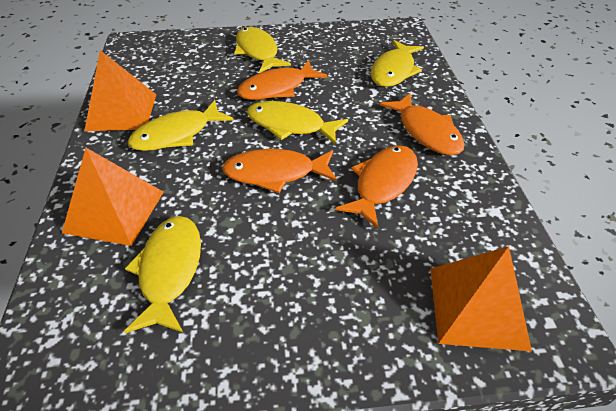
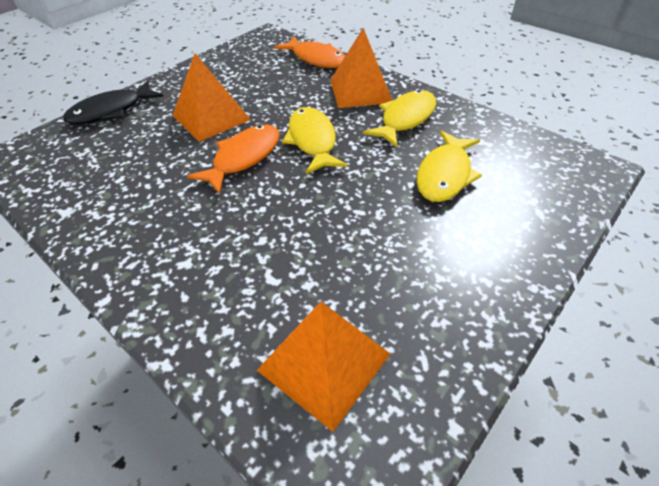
black fish: none = 0 -> [63,81,163,124] = 1
orange fish: [222,149,337,193] [237,60,328,100] [335,145,418,229] [380,93,465,155] = 4 -> [187,124,280,194] [274,36,345,68] = 2
yellow fish: [124,216,201,333] [128,100,234,151] [234,27,291,73] [247,101,348,145] [371,40,424,87] = 5 -> [282,107,348,174] [363,90,436,147] [417,130,482,202] = 3

